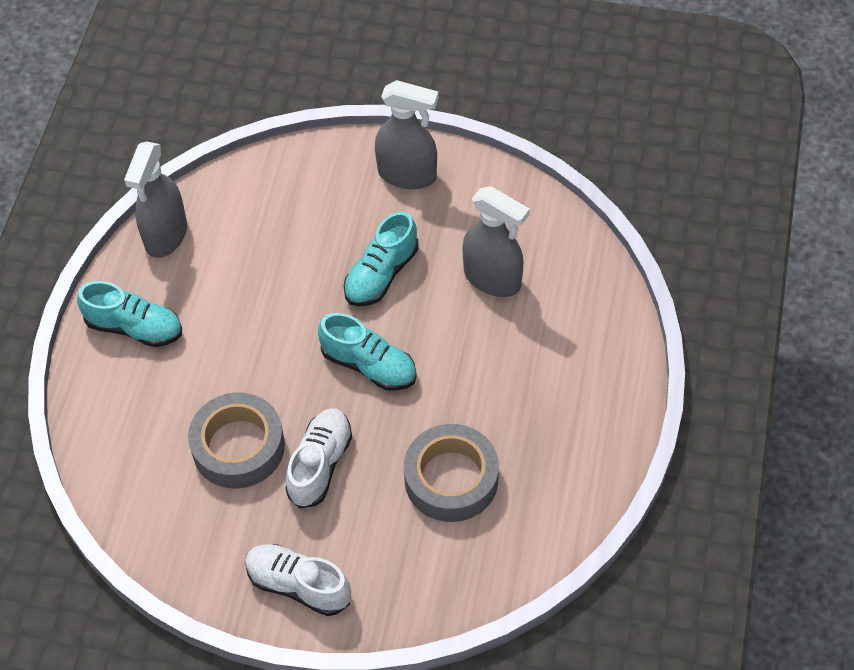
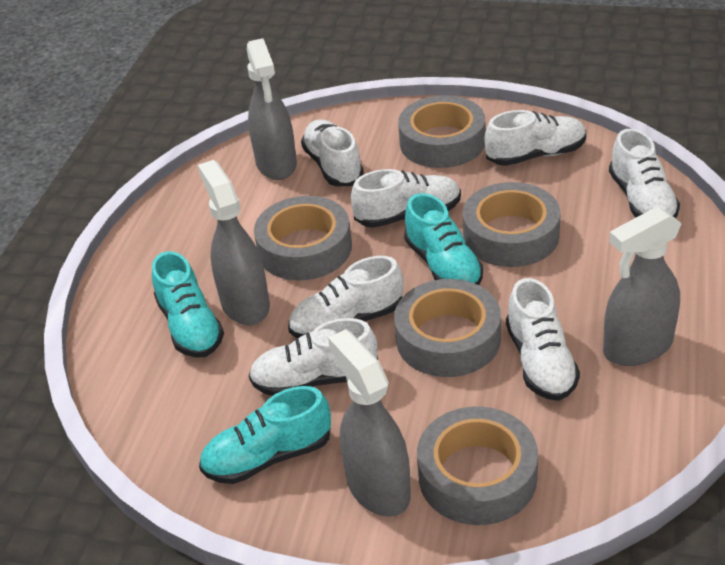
grey spray bottle: [124,142,187,258] [375,80,439,189] [462,186,530,297] = 3 -> [198,160,270,325] [247,38,297,180] [328,329,411,517] [603,207,682,366] = 4
grey tape: [188,392,285,489] [404,424,499,522] = 2 -> [254,196,352,281] [394,279,501,377] [398,95,485,168] [417,406,538,525] [463,182,561,267] = 5
white shoe: [245,544,351,616] [285,408,352,508] = 2 -> [249,318,378,396] [288,256,403,338] [301,119,364,186] [351,169,461,228] [484,110,586,166] [506,278,580,401] [609,129,680,218] = 7

